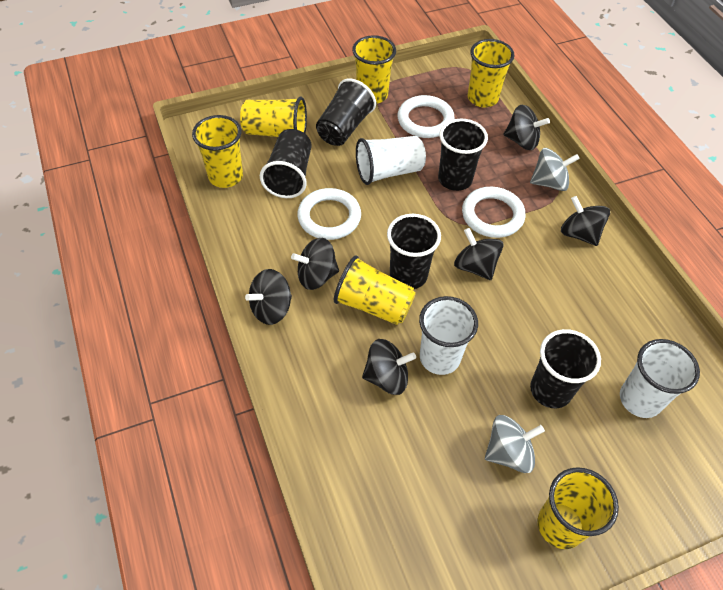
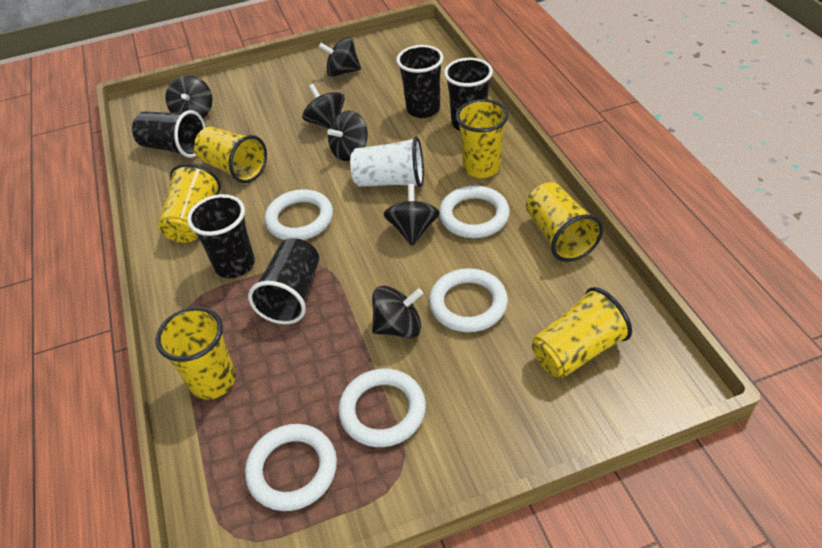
grey spinning top: [485,415,545,473] [530,148,580,191] = 2 -> none = 0
white cup: [356,136,426,185] [419,296,478,375] [620,339,700,418] = 3 -> [350,137,424,187] = 1
white ring: [297,188,361,240] [398,95,454,138] [462,187,525,238] = 3 -> [245,424,337,511] [264,189,333,240] [338,369,426,447] [429,268,508,332] [439,186,510,238] = 5

